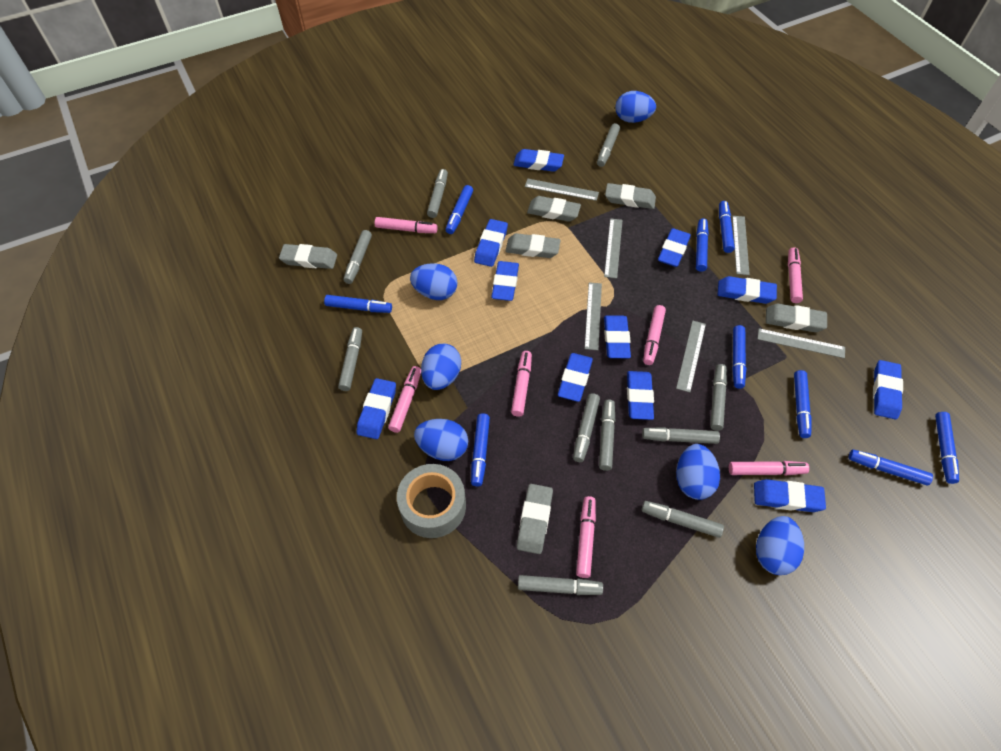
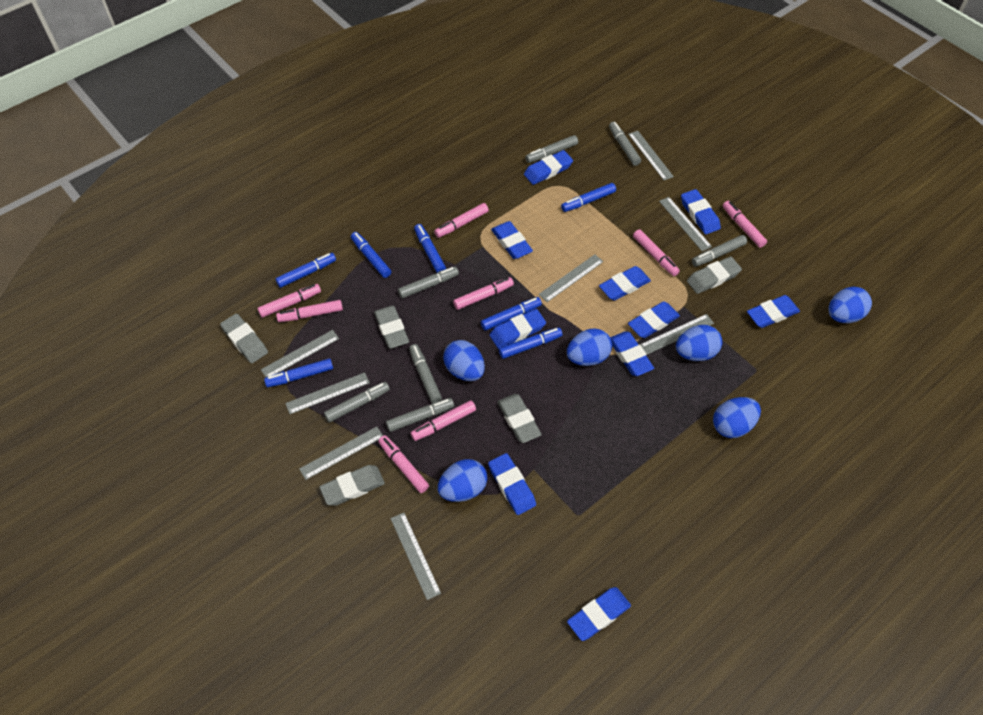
blue eraser: [357,378,396,439] [474,219,508,267] [491,261,519,301] [513,149,564,172] [558,353,593,402] [604,315,631,358] [627,371,654,420] [658,228,691,267] [718,276,777,304] [754,479,826,512] [873,360,903,419] = 11 -> [488,453,536,515] [489,309,546,349] [491,221,533,259] [524,150,573,185] [567,587,631,641] [599,266,651,300] [610,331,654,376] [628,301,680,338] [681,189,721,234] [747,295,800,328] = 10
blue marker: [324,295,392,313] [445,185,473,234] [471,414,490,486] [696,218,709,272] [719,201,735,253] [732,325,746,389] [794,370,812,438] [849,449,933,486] [935,412,959,484] = 9 -> [264,358,333,387] [275,253,336,288] [351,232,391,278] [414,224,446,272] [481,297,542,331] [499,327,562,359] [561,183,616,212] = 7
grey eraser: [279,244,337,269] [505,233,561,258] [517,484,553,554] [527,196,581,222] [605,183,656,209] [766,304,827,332] = 6 -> [220,314,268,363] [319,465,385,506] [374,306,409,349] [497,394,542,443] [687,257,742,294] = 5
grey marker: [338,327,362,391] [343,230,372,284] [427,169,448,218] [518,575,603,595] [573,393,600,462] [597,123,620,167] [599,400,615,471] [642,427,720,444] [642,501,724,538] [710,364,727,431] = 10 -> [324,382,390,422] [386,398,454,432] [398,267,459,299] [409,344,442,403] [525,135,578,163] [609,122,641,166] [692,235,747,267] = 7
grey ruler: [525,179,599,201] [585,282,602,350] [604,218,623,278] [676,321,706,392] [732,216,750,275] [757,328,845,358] = 6 -> [261,330,339,377] [285,372,370,414] [299,427,383,480] [390,513,441,600] [539,254,603,302] [628,131,674,180] [640,314,714,354] [659,197,712,251] = 8
grey tape: [397,464,466,538] = 1 -> none = 0
pink marker: [375,217,437,233] [388,366,421,433] [511,351,532,417] [576,496,596,578] [643,305,666,365] [729,461,809,476] [788,247,803,303] = 7 -> [257,284,321,318] [276,300,343,322] [378,435,429,493] [410,400,476,441] [434,203,489,238] [453,277,514,310] [633,229,680,276] [723,201,767,248] = 8

